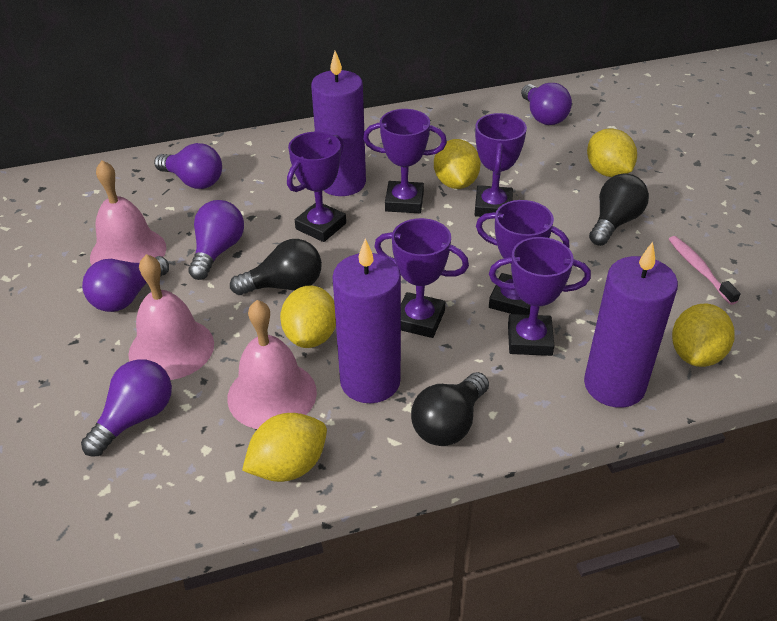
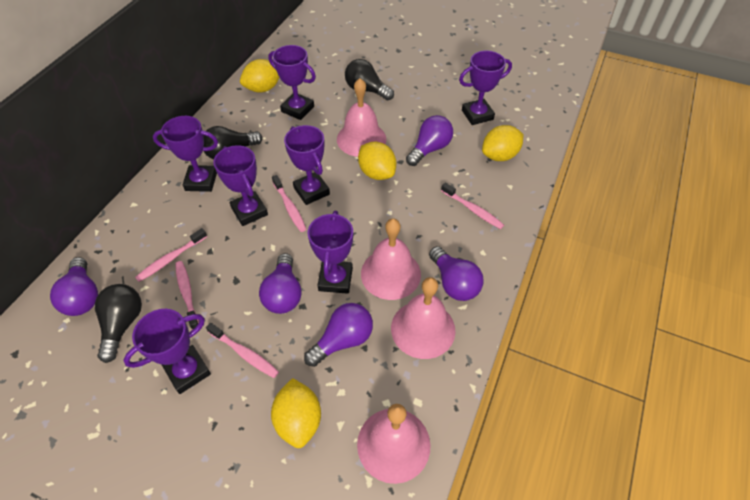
pink bell: [90,160,166,265] [128,254,214,380] [227,300,317,429] = 3 -> [337,78,386,157] [357,404,430,484] [361,218,421,300] [391,277,456,359] = 4
pink toothbrush: [669,236,741,305] = 1 -> [135,228,207,282] [175,261,199,330] [206,323,279,378] [272,175,306,232] [441,183,504,229] = 5
purple candle: [311,51,366,196] [333,238,401,404] [584,242,678,408] = 3 -> none = 0
purple trophy: [287,131,346,242] [363,109,447,213] [374,218,469,338] [475,113,527,217] [476,200,569,315] [489,237,591,356] = 6 -> [123,309,211,394] [153,116,218,192] [213,145,268,226] [268,45,316,120] [284,125,330,205] [307,211,353,294] [459,51,512,125] = 7
yellow lemon: [242,413,327,482] [280,285,336,348] [434,139,481,189] [587,128,637,177] [672,304,735,367] = 5 -> [240,59,279,93] [271,378,321,448] [358,142,396,180] [482,125,524,161] = 4

